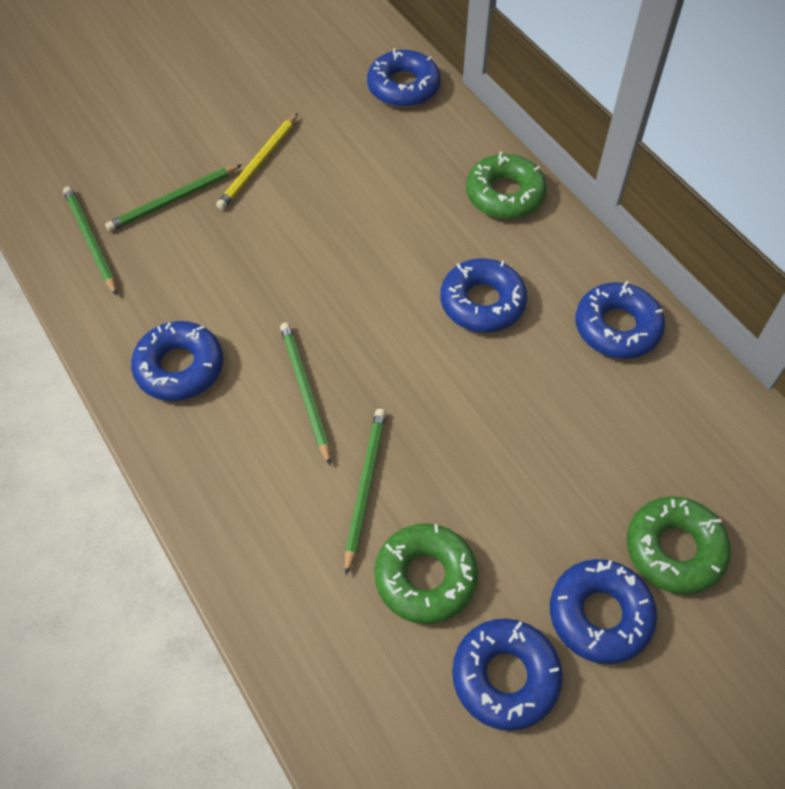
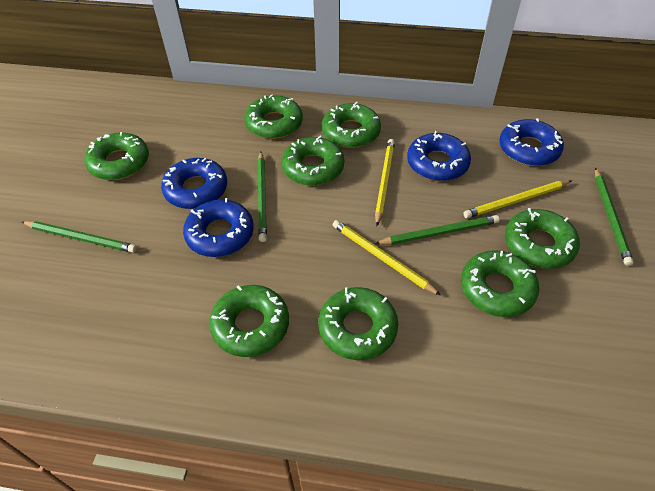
blue donut: [131,321,223,401] [367,48,441,107] [440,258,527,332] [452,619,563,731] [550,559,657,664] [575,281,665,359] = 6 -> [161,158,227,209] [183,198,254,257] [407,131,471,181] [499,118,564,166] = 4
green donut: [374,523,478,624] [466,152,547,219] [627,496,731,594] = 3 -> [84,132,149,180] [209,285,289,357] [244,94,303,139] [281,135,344,186] [318,287,398,360] [322,102,381,148] [461,250,539,317] [505,208,580,269] = 8
yellow pencil: [216,113,298,210] = 1 -> [333,220,441,295] [375,139,395,226] [463,180,572,218] = 3

